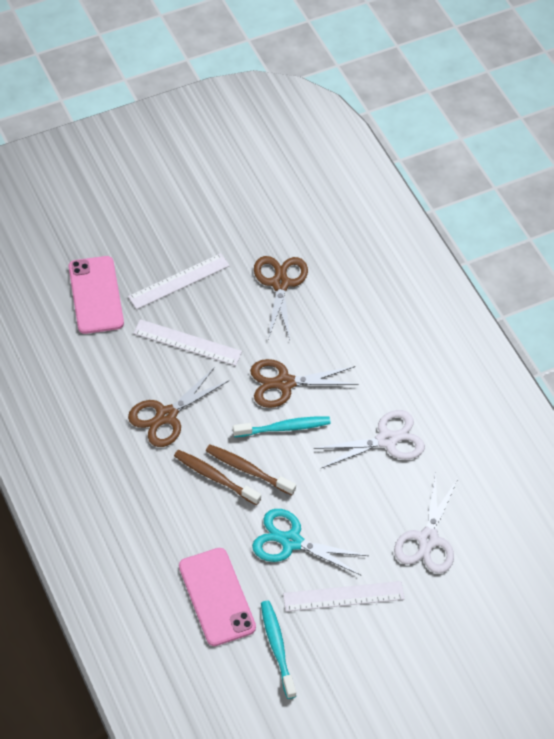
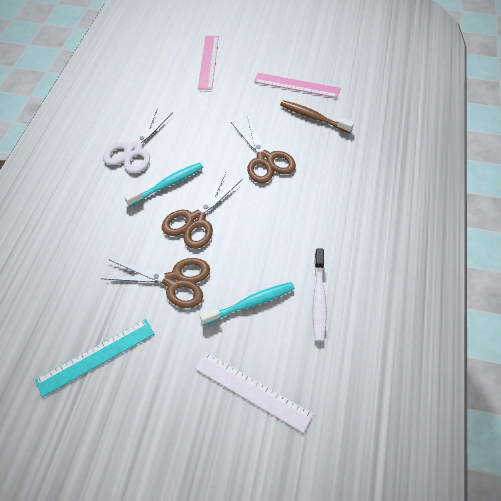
brown toothbrush: [174,450,261,505] [206,445,296,495] = 2 -> [280,100,354,133] = 1
pink phone: [69,256,124,334] [179,548,256,646] = 2 -> none = 0
pink ruler: none = 0 -> [198,36,219,90] [254,73,340,98] = 2
turquoise ruler: none = 0 -> [35,319,154,397] = 1
turquoise scissors: [252,509,369,575] = 1 -> none = 0
white ruler: [128,253,230,309] [133,319,242,366] [283,581,404,612] = 3 -> [195,352,313,433] = 1
white scissors: [313,410,425,468] [394,474,458,574] = 2 -> [103,108,173,174] = 1
white toothbrush: none = 0 -> [312,248,327,342] = 1

